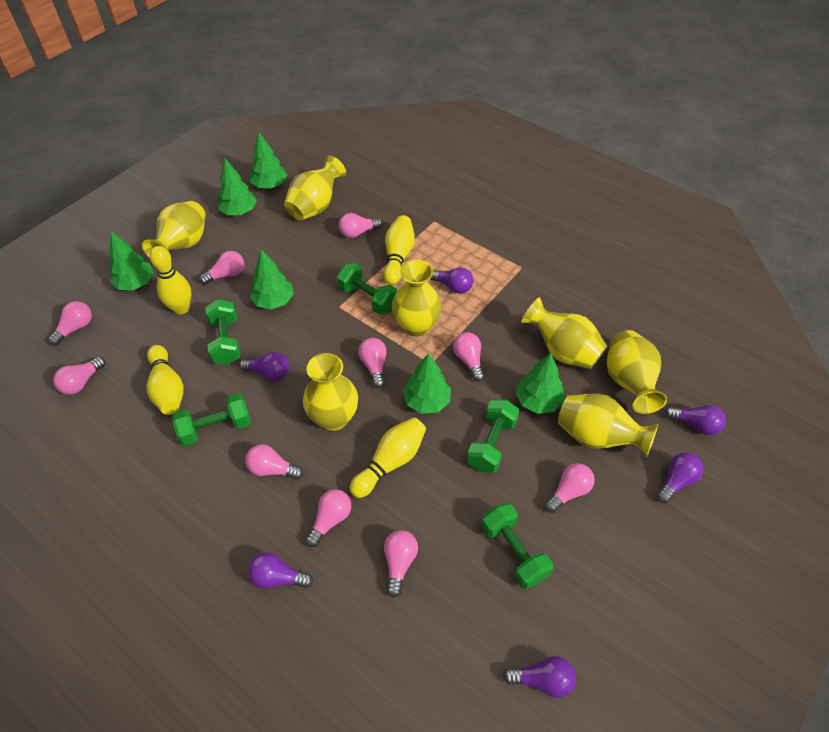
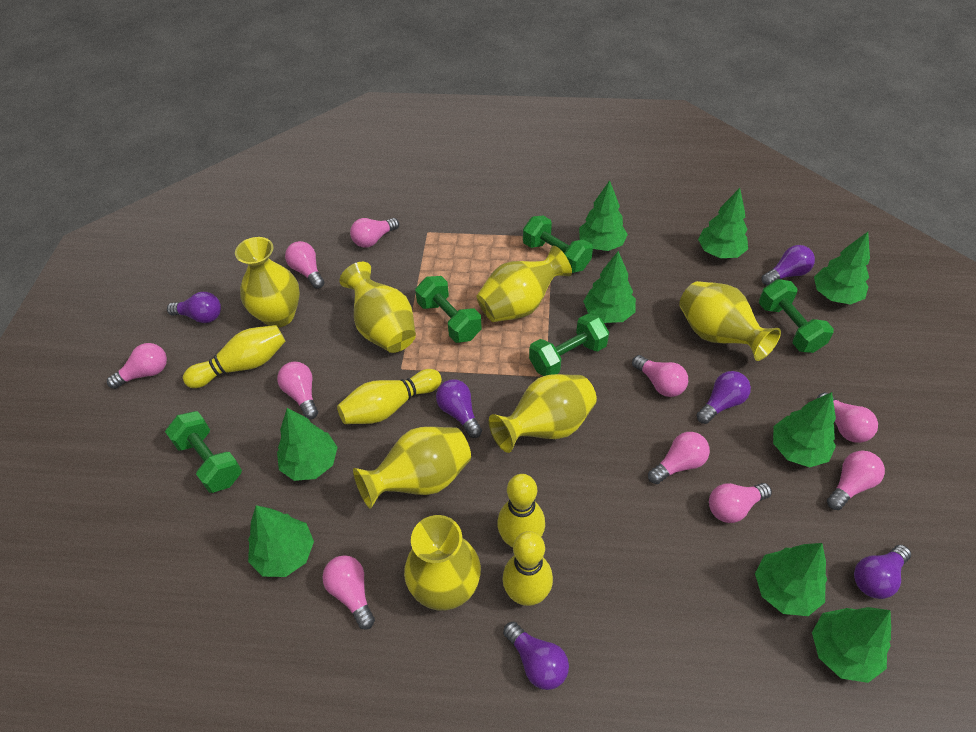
green tree: [109,231,154,290] [218,158,257,215] [250,132,287,188] [250,249,294,309] [403,353,451,414] [515,353,564,414] = 6 -> [248,505,314,577] [277,408,338,481] [579,180,628,251] [583,251,636,323] [698,188,748,258] [755,543,827,616] [773,392,836,467] [812,607,891,683] [814,232,870,305] = 9

